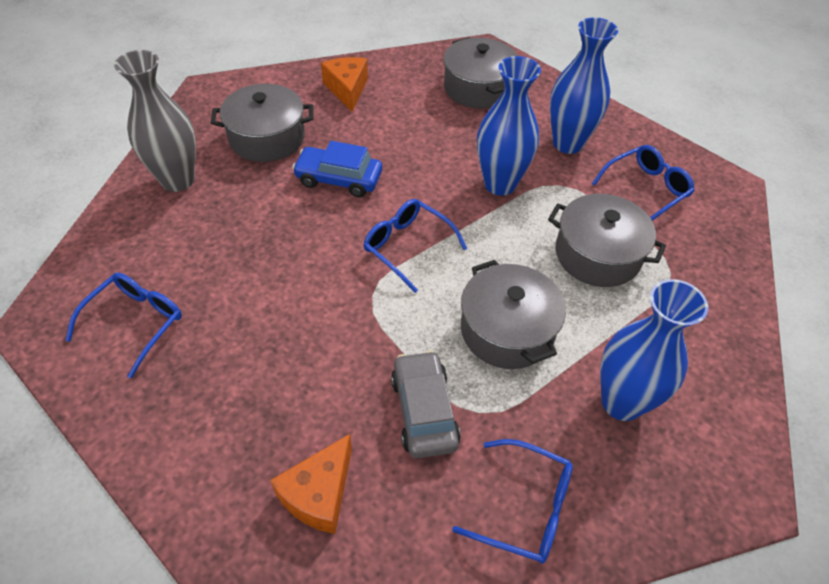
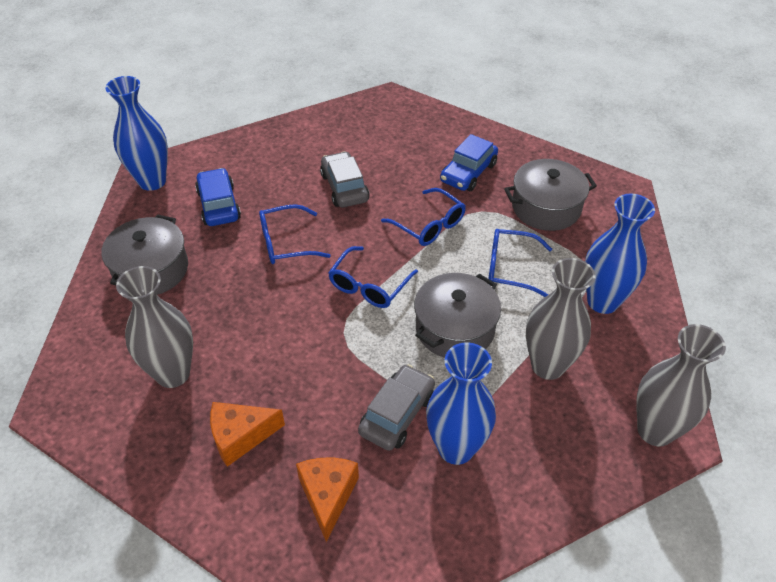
blue car: [292,141,382,197] = 1 -> [195,168,241,226] [440,134,498,191] = 2
grey car: [391,350,461,458] = 1 -> [320,151,370,207] [358,364,435,451] = 2
grey pot: [211,84,313,162] [443,37,518,108] [461,260,566,369] [548,194,666,287] = 4 -> [101,214,188,295] [414,273,501,358] [504,159,597,231] = 3
grey vase: [114,50,196,192] = 1 -> [116,266,193,388] [526,258,596,380] [636,324,726,447] = 3

